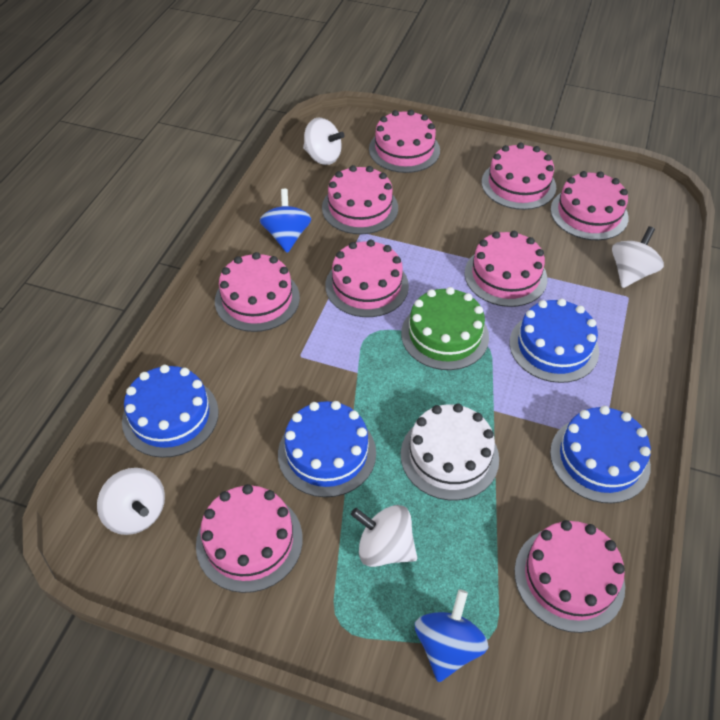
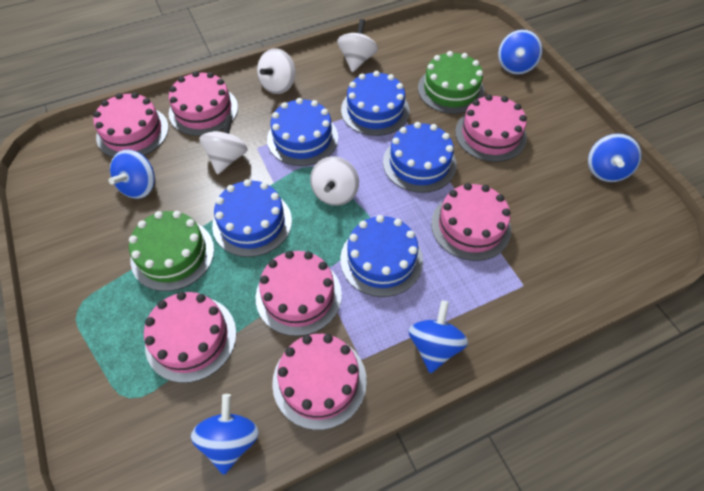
blue cake: [122,365,219,458] [278,401,376,497] [510,299,599,383] [550,406,651,503] = 4 -> [212,179,292,257] [267,98,338,166] [340,215,423,297] [341,71,409,136] [383,122,457,193] = 5
blue spinning top: [260,189,311,253] [415,589,488,682] = 2 -> [109,149,155,199] [191,394,259,475] [408,301,468,373] [498,30,542,75] [588,133,642,182] = 5
green cake: [401,287,489,370] = 1 -> [129,211,214,291] [418,51,485,114] = 2
pink cake: [196,484,303,593] [215,252,300,332] [322,165,398,234] [325,240,409,317] [369,110,440,173] [464,231,547,307] [482,143,556,210] [515,520,625,633] [551,171,629,240] = 9 -> [93,92,169,157] [144,292,237,383] [169,71,238,136] [256,251,342,336] [272,334,367,430] [431,183,511,261] [455,94,527,162] = 7
white cake: [401,404,499,500] = 1 -> none = 0

